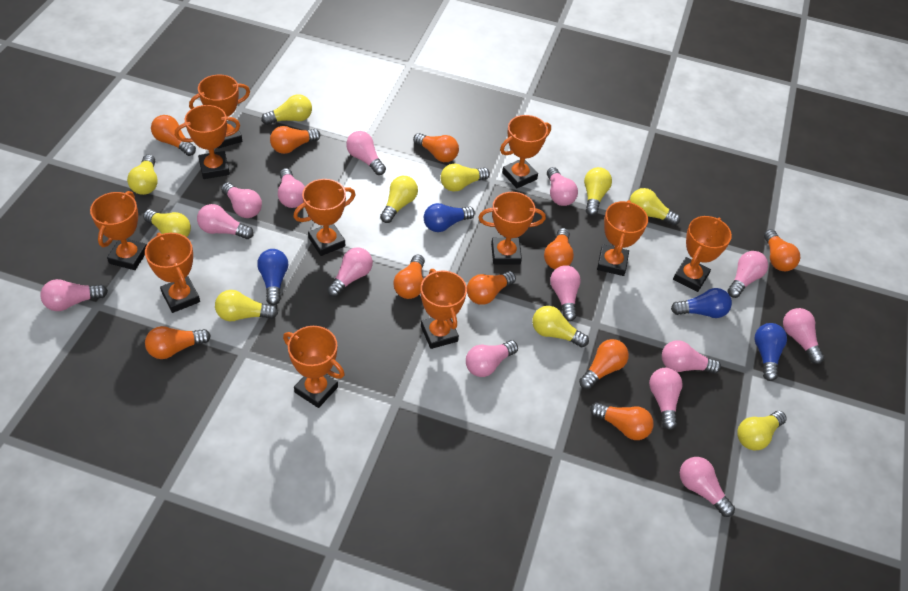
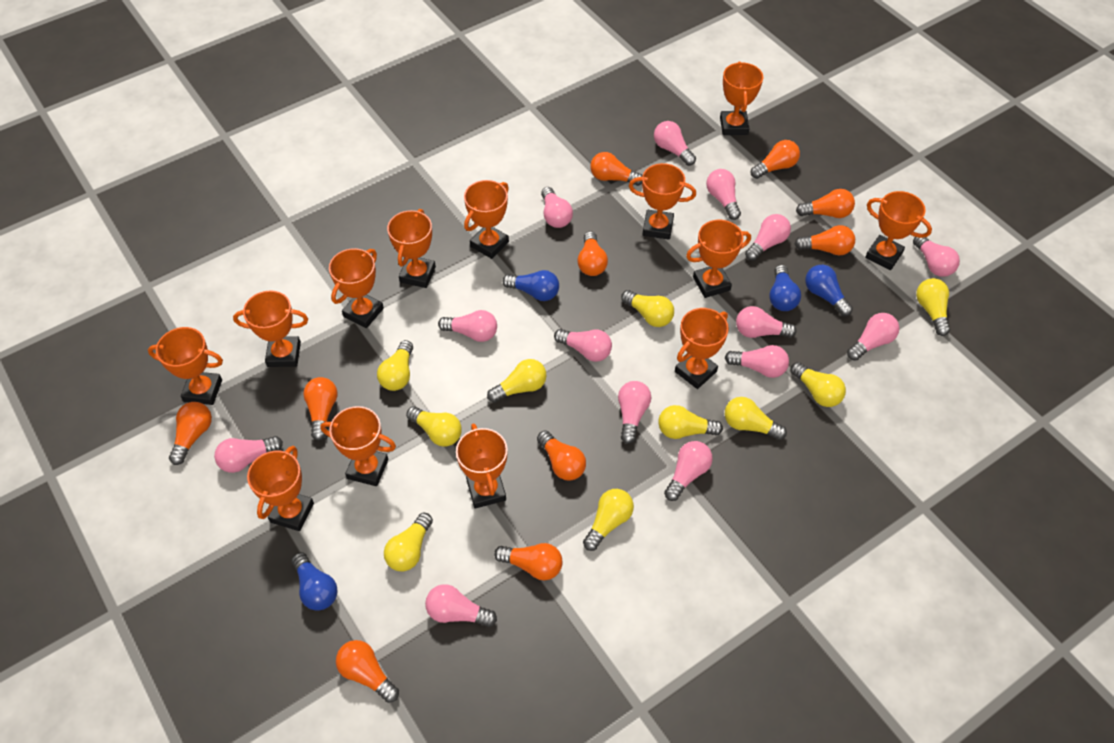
orange trophy: [90,191,147,270] [145,233,200,313] [175,105,240,179] [189,74,250,148] [283,326,345,408] [293,179,356,256] [421,269,467,349] [478,192,546,265] [500,115,551,188] [597,200,648,276] [673,216,732,292] = 11 -> [148,327,223,405] [233,290,308,367] [247,446,314,531] [320,406,396,486] [329,248,384,328] [387,209,436,288] [456,424,508,509] [464,180,509,259] [629,163,696,240] [675,308,729,389] [686,220,751,298] [720,62,763,135] [865,191,932,270] = 13

